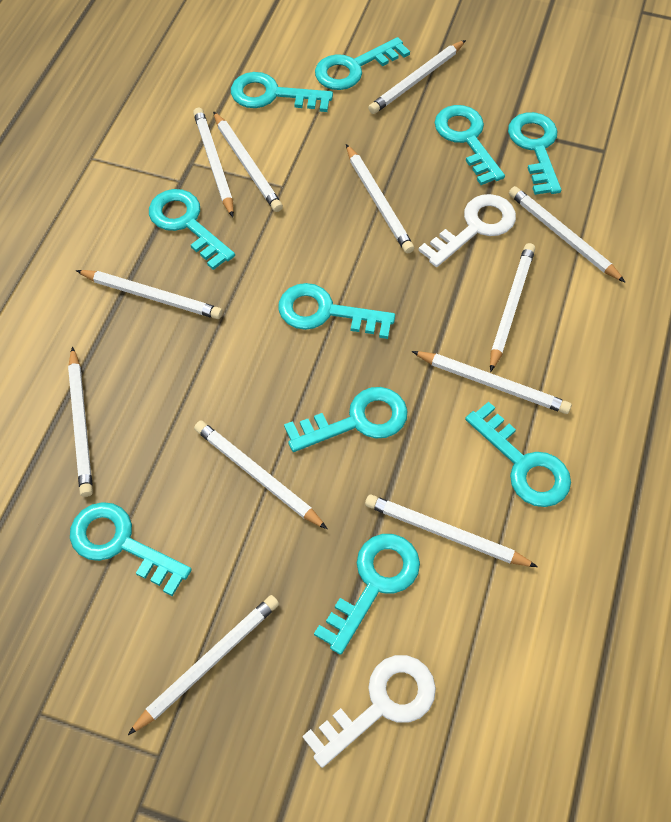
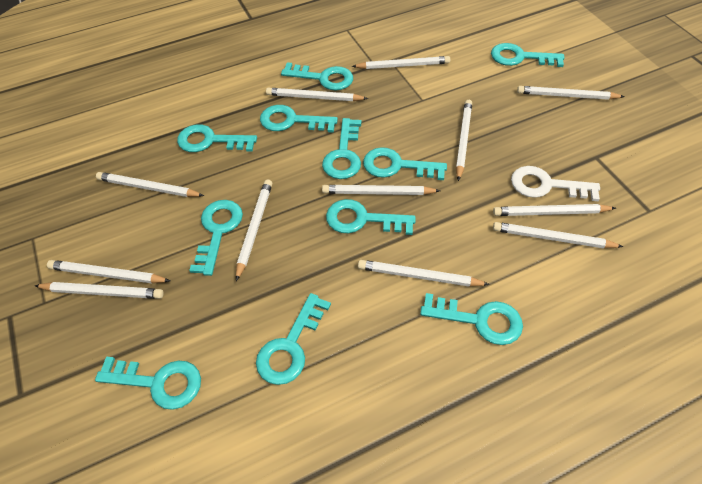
turquoise key: [70,502,192,596] [149,189,235,270] [231,72,333,112] [278,283,395,339] [284,387,407,452] [314,534,420,655] [315,37,410,90] [435,105,505,185] [465,401,571,507] [508,112,561,195] = 10 -> [95,357,201,410] [177,124,257,152] [189,200,243,276] [256,293,331,385] [260,105,338,133] [281,62,353,90] [322,118,361,179] [326,199,416,235] [363,147,447,180] [420,293,523,345] [491,43,564,67] = 11
white key: [302,655,436,768] [418,194,516,267] = 2 -> [511,166,600,201] = 1

